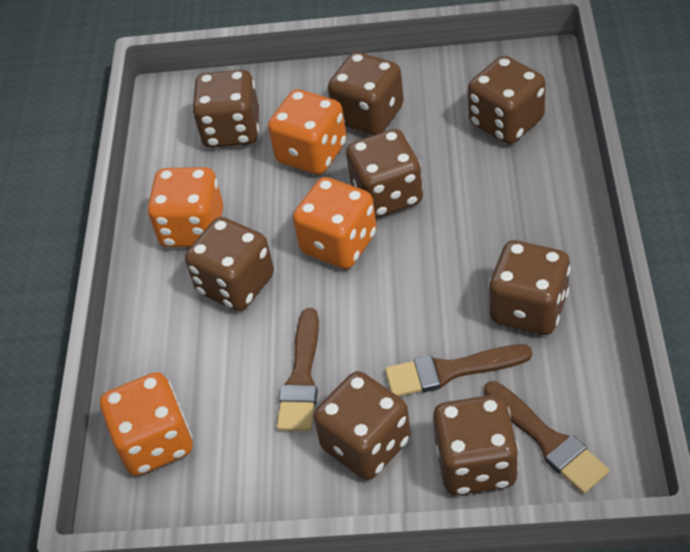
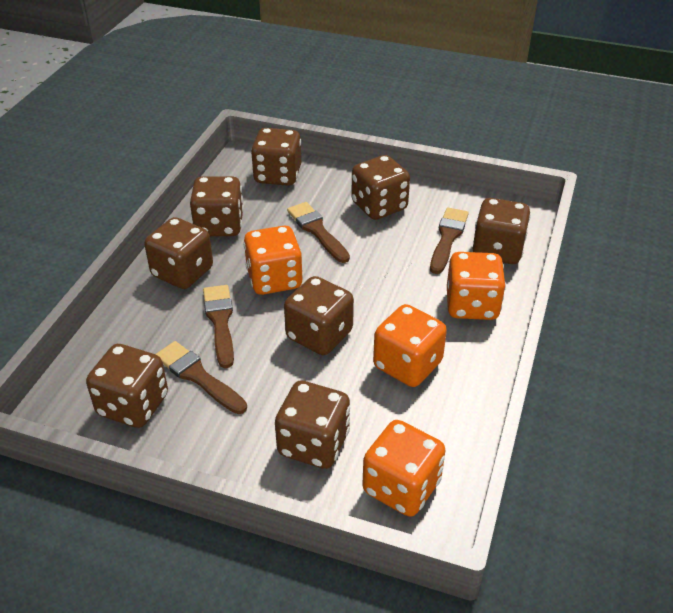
brown brush: [277,308,319,431] [385,344,532,397] [484,381,609,494] = 3 -> [156,341,247,414] [203,285,234,368] [287,202,350,263] [430,208,469,274] = 4

